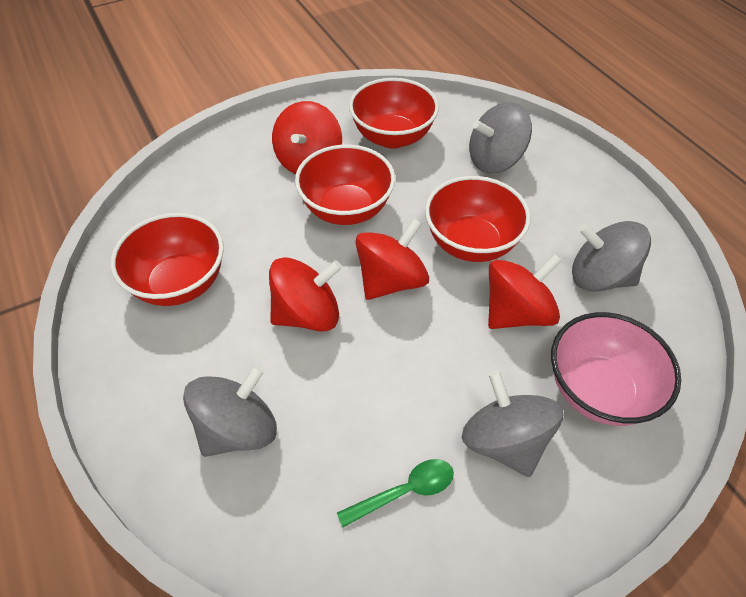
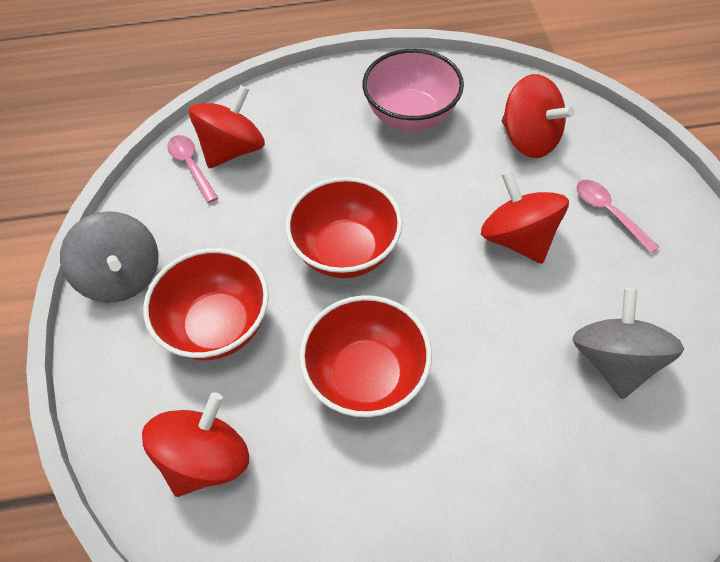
green spoon: [337,459,454,527] = 1 -> none = 0
grey spinning top: [183,365,277,457] [462,371,564,477] [469,102,532,174] [572,221,651,292] = 4 -> [60,211,159,302] [572,288,684,399] = 2
pink spoon: none = 0 -> [167,135,218,203] [576,180,659,253] = 2
red bowl: [111,213,224,306] [295,144,395,225] [349,78,439,149] [425,176,531,262] = 4 -> [143,248,269,360] [285,177,402,278] [299,295,432,418] = 3

